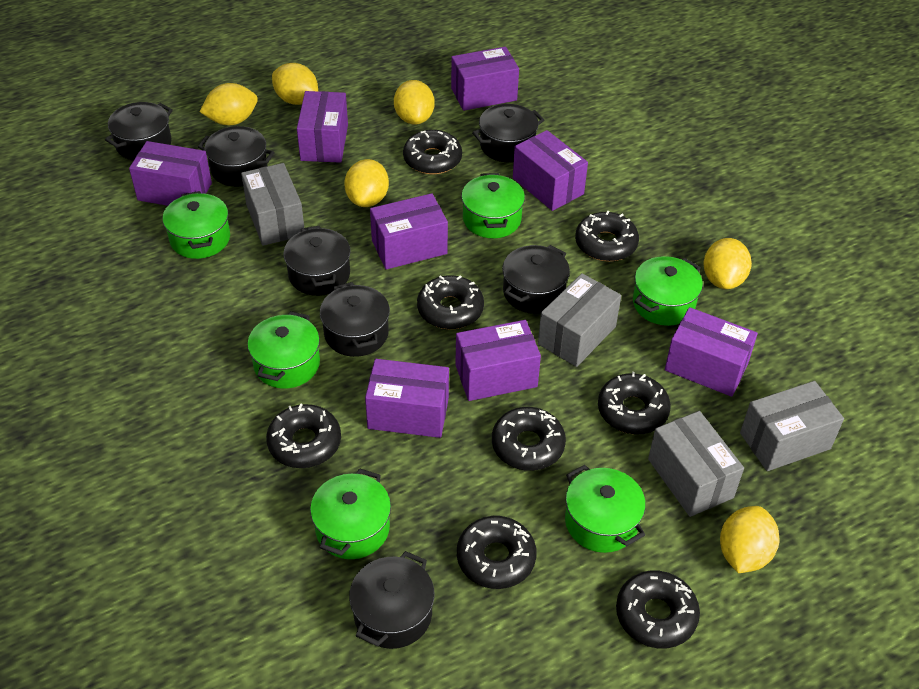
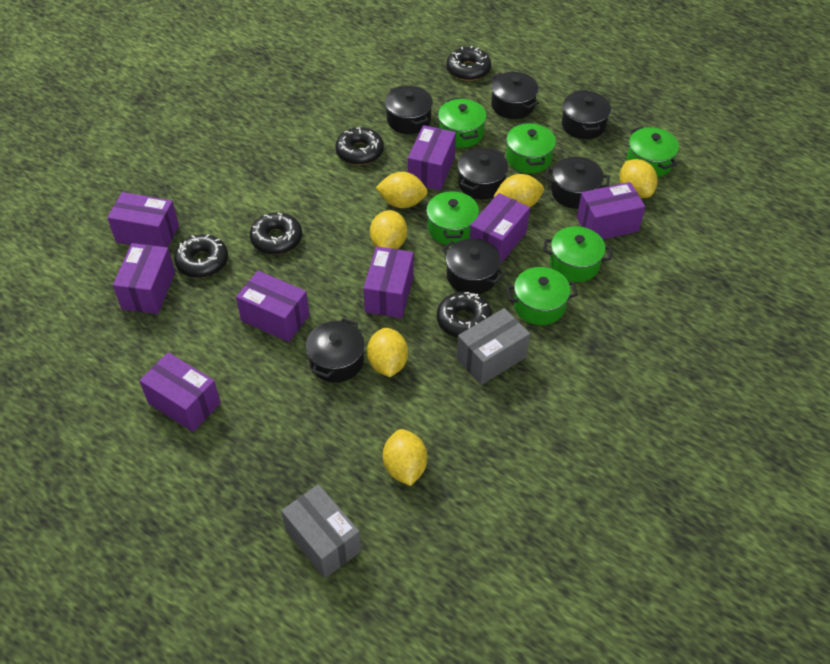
black donut: [266,403,341,468] [403,130,462,175] [417,275,484,329] [457,516,537,589] [492,407,566,471] [575,211,639,261] [598,372,671,435] [616,571,700,649] = 8 -> [174,234,228,278] [250,212,302,255] [335,127,384,165] [437,292,492,338] [446,46,491,81] = 5
grey box: [241,163,304,246] [538,273,621,367] [648,411,744,517] [740,381,844,471] = 4 -> [281,484,361,578] [457,308,530,385] = 2

